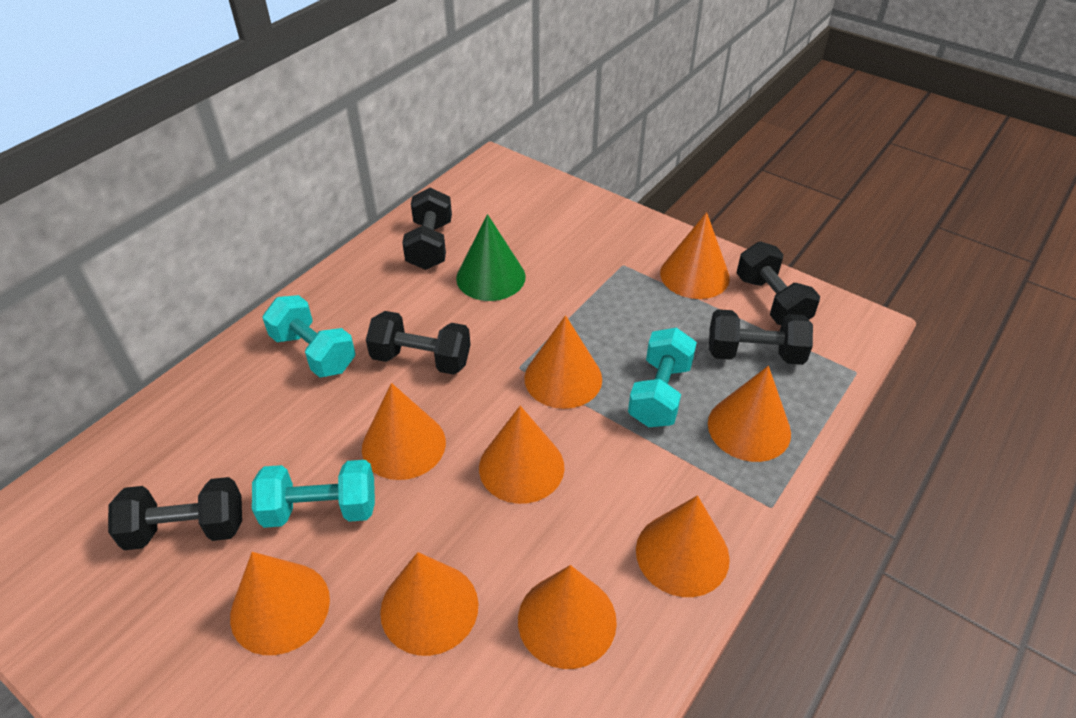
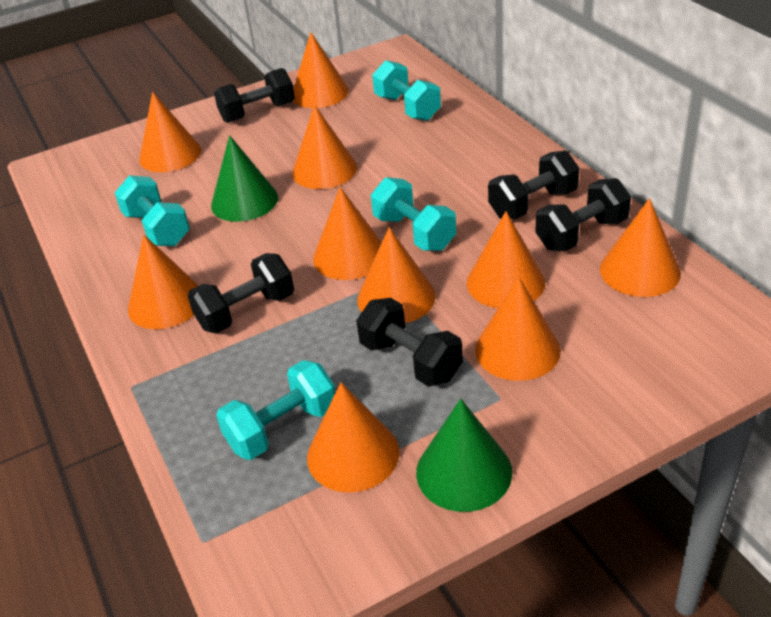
green cone: [456,214,526,301] = 1 -> [211,135,278,222] [416,399,512,512] = 2
orange cone: [230,552,330,655] [362,383,446,480] [380,552,478,656] [479,406,565,504] [518,565,617,669] [524,315,602,409] [636,495,730,597] [660,212,730,299] [708,366,791,462] = 9 -> [128,235,199,329] [139,92,201,172] [292,105,357,189] [293,32,349,108] [307,382,400,492] [313,187,382,280] [357,227,435,323] [467,211,545,308] [475,277,561,381] [600,198,681,297] = 10
turquoise dumbbell: [252,460,375,528] [262,295,355,377] [628,328,697,427] = 3 -> [115,175,190,246] [216,360,336,460] [371,177,456,251] [372,60,441,121] = 4

